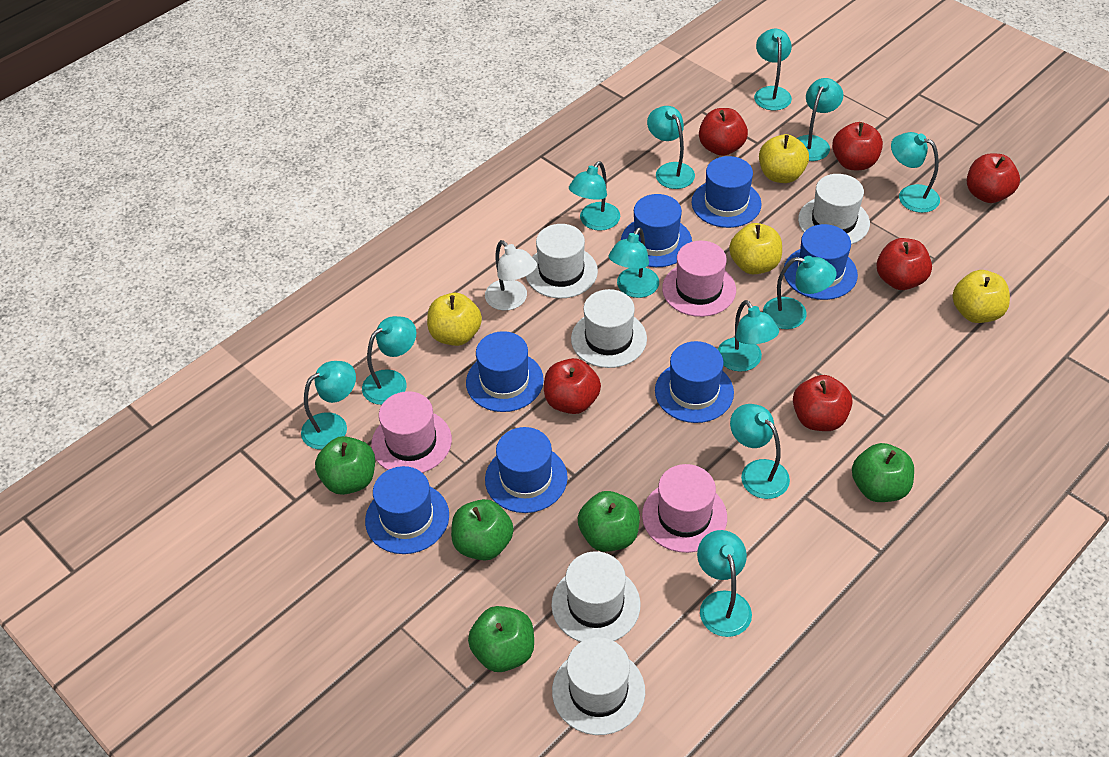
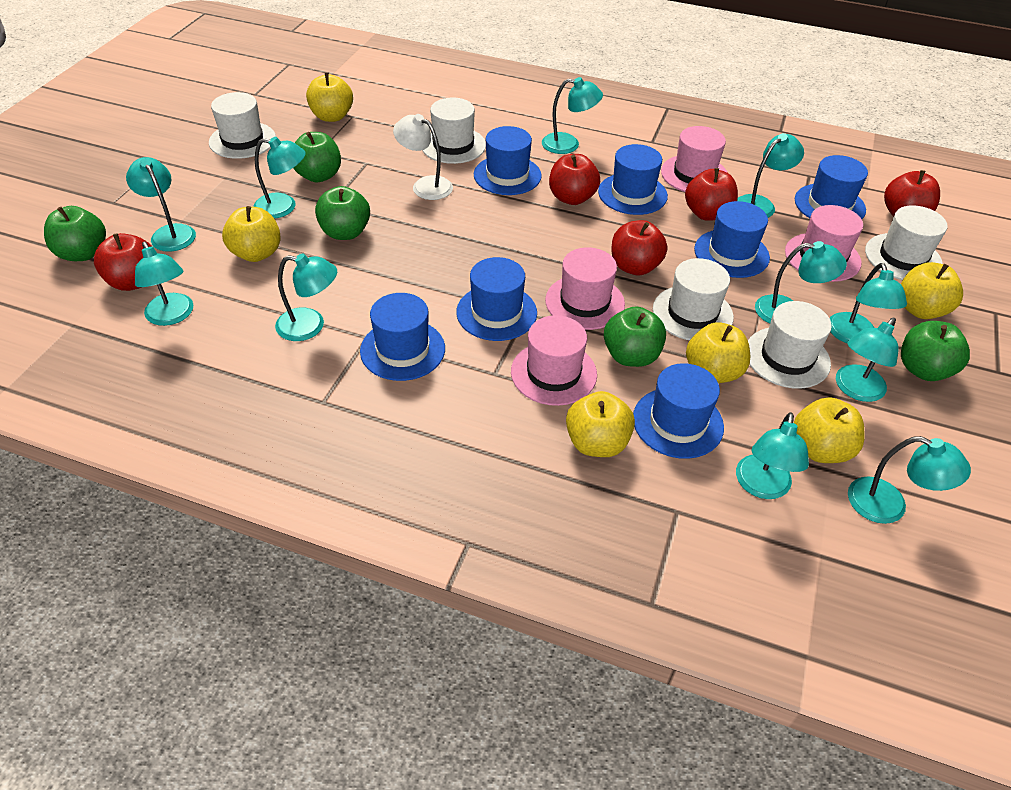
pink hat: [371,391,452,473] [642,464,727,553] [662,241,736,317] = 3 -> [511,315,597,406] [545,247,625,330] [661,126,728,192] [785,205,863,282] = 4
red apple: [544,358,601,414] [699,108,748,156] [793,375,853,431] [832,122,883,170] [877,238,932,290] [967,153,1020,203] = 6 -> [94,233,152,291] [549,154,600,205] [611,220,668,275] [685,168,738,221] [884,170,940,217] = 5
turquoise lamp: [301,361,356,450] [362,316,416,405] [569,161,620,231] [608,227,659,298] [647,106,695,189] [697,530,752,637] [717,300,779,372] [730,404,790,499] [754,29,792,110] [763,256,836,329] [797,78,843,161] [891,132,940,213] = 12 -> [126,157,196,252] [135,242,193,326] [253,137,306,219] [275,253,337,341] [542,77,603,154] [736,412,809,499] [737,133,804,218] [755,241,847,323] [830,263,907,343] [836,318,899,402] [848,436,971,524] = 11
yellow apple: [427,293,482,346] [729,223,782,274] [759,134,809,183] [952,270,1010,323] = 4 -> [222,206,281,262] [306,73,353,122] [566,391,635,457] [686,322,751,383] [794,397,865,463] [901,262,963,319] = 6

